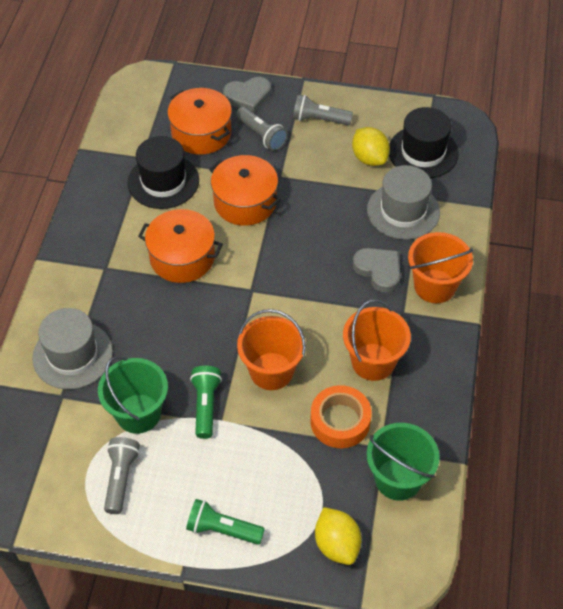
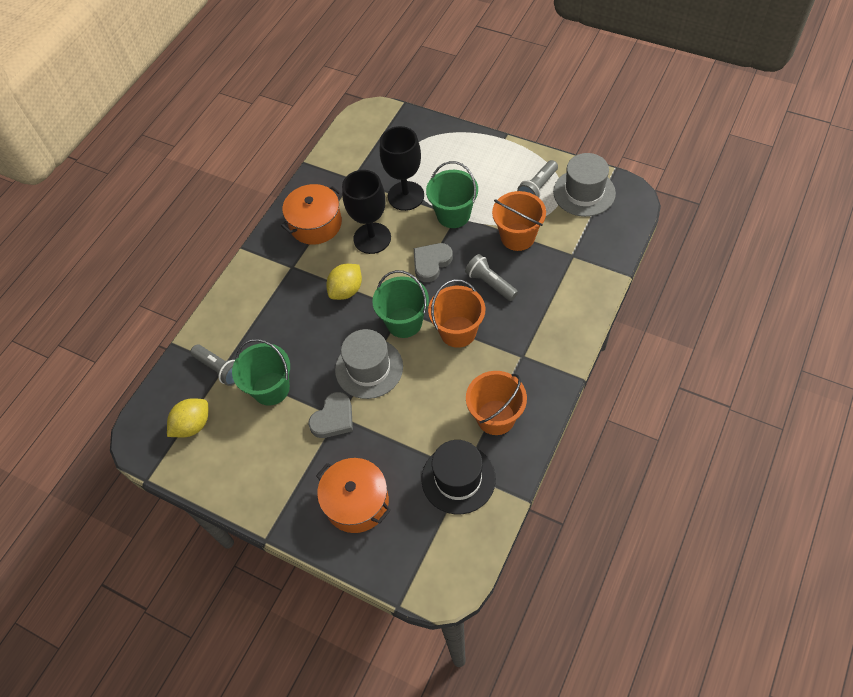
black goblet: none = 0 -> [342,170,391,254] [380,126,424,211] = 2
black hat: [128,136,199,209] [389,107,459,178] = 2 -> [422,440,496,514] = 1
green bucket: [98,356,168,434] [367,423,440,501] = 2 -> [232,339,290,406] [372,270,429,338] [426,161,478,228] = 3
green flashlight: [186,499,265,545] [190,366,222,439] = 2 -> none = 0
orange pot: [138,209,223,283] [167,88,232,155] [209,155,281,226] = 3 -> [281,184,342,245] [316,458,391,533] = 2
orange tape: [310,385,372,448] = 1 -> none = 0

